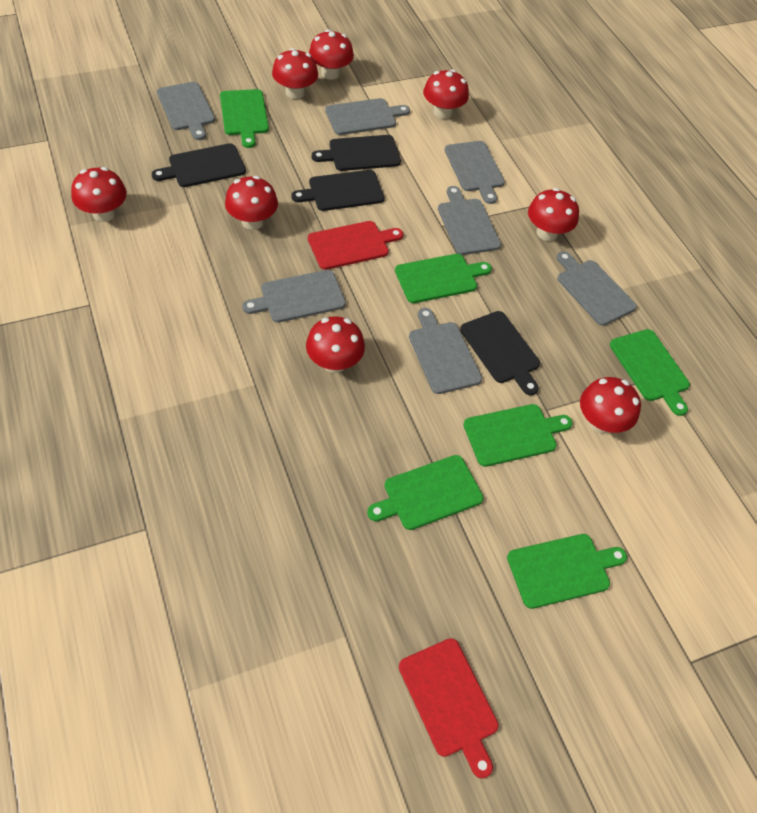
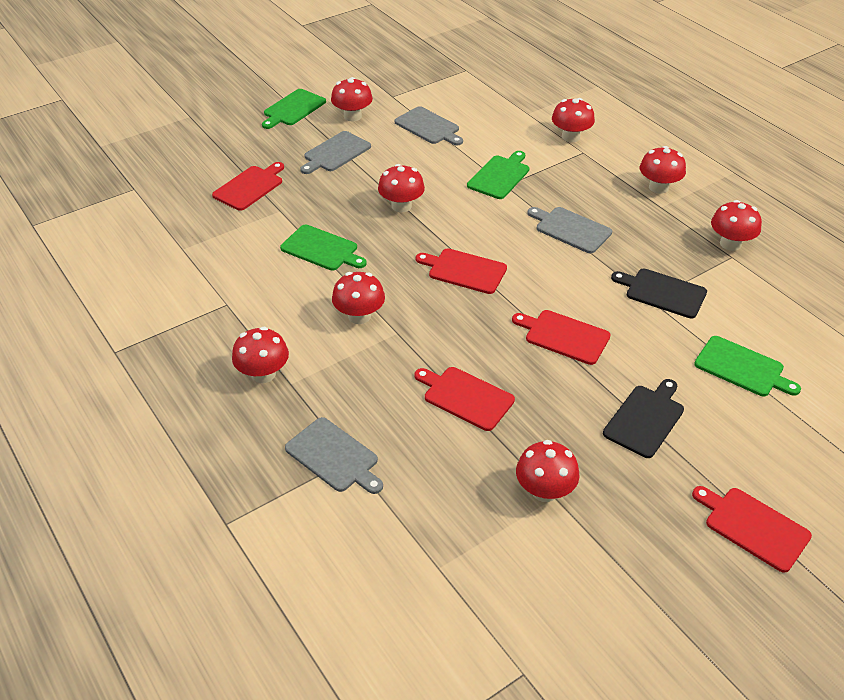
black cutting board: [152,143,246,187] [292,170,385,211] [312,135,401,171] [460,311,540,395] = 4 -> [603,379,684,458] [611,269,707,318] = 2
green cutting board: [220,89,269,148] [367,455,483,530] [395,254,492,303] [463,404,573,467] [507,534,627,609] [610,329,690,416] = 6 -> [262,89,326,129] [280,225,367,271] [467,151,529,199] [694,336,801,396] = 4
grey cutting board: [157,82,215,140] [242,270,346,323] [325,98,410,135] [409,308,482,394] [438,186,501,255] [445,141,505,204] [557,251,637,326] = 7 -> [285,417,383,494] [300,131,371,174] [395,106,463,145] [527,207,612,253] = 4
red cutting board: [308,221,403,270] [399,638,499,779] = 2 -> [212,162,284,211] [415,367,515,431] [416,248,507,294] [512,310,611,365] [692,486,812,573] = 5

